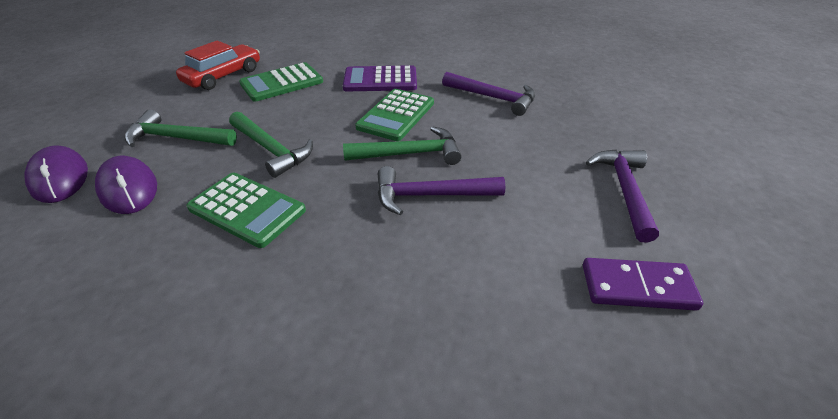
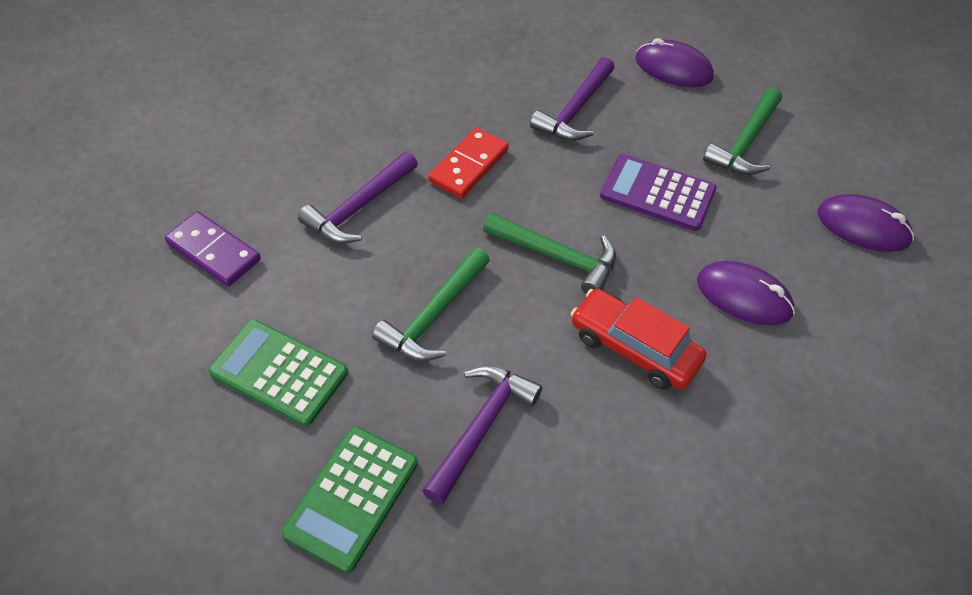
green calculator: [186,173,306,248] [239,62,323,102] [355,89,434,141] = 3 -> [208,319,348,426] [281,427,418,573] = 2
purple mouse: [24,145,88,203] [95,156,157,214] = 2 -> [635,38,714,87] [697,261,795,325] [818,194,914,252] = 3
red domino: none = 0 -> [428,128,509,198] = 1

